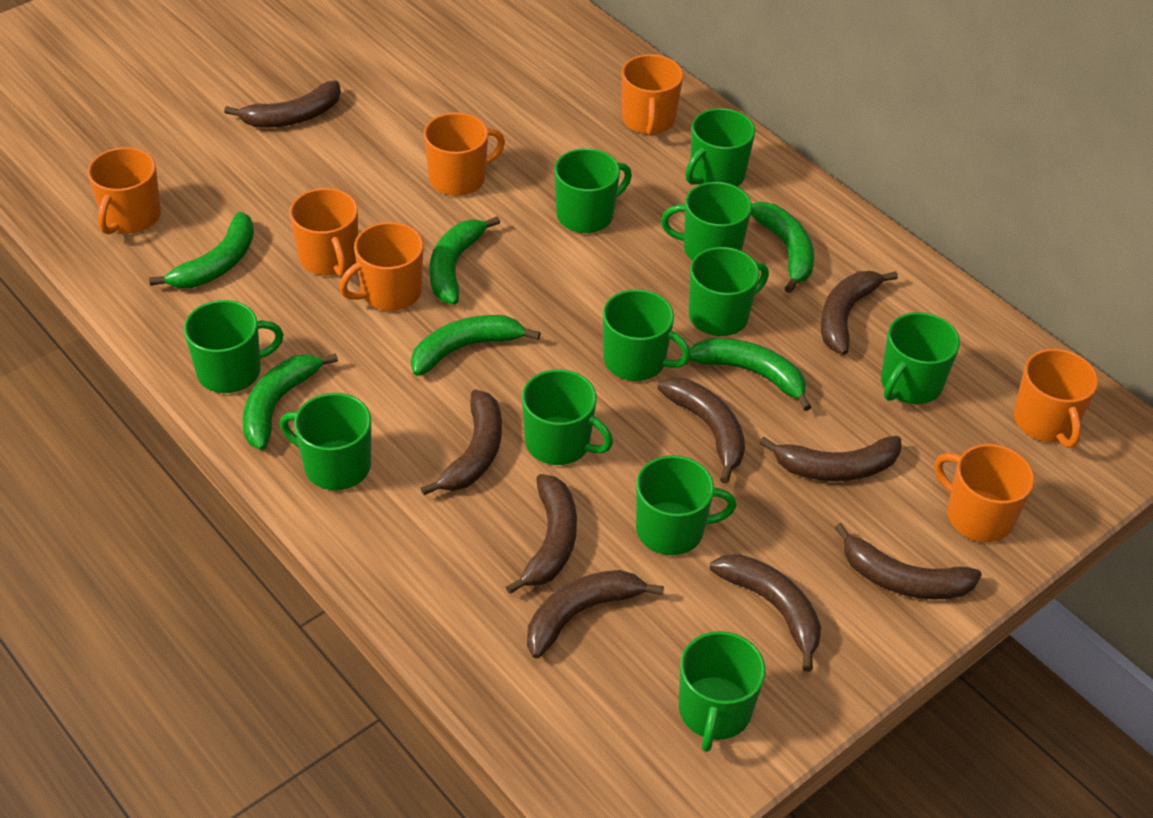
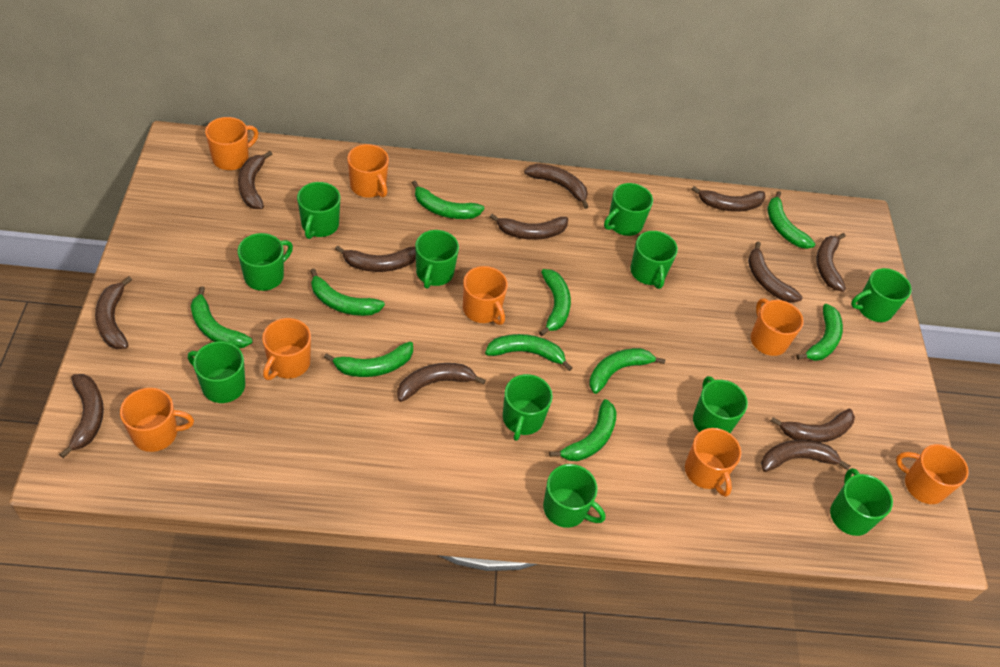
brown banana: [224,80,341,128] [421,390,502,495] [506,474,577,594] [527,570,664,658] [658,378,745,484] [710,554,821,672] [760,436,902,481] [821,271,898,355] [835,523,982,599] = 9 -> [59,374,104,458] [95,276,132,349] [238,151,272,209] [335,245,416,272] [397,363,486,402] [490,214,568,240] [524,164,588,209] [691,186,765,212] [748,242,803,303] [761,440,850,472] [770,409,855,443] [817,233,846,292] = 12
green banana: [149,211,254,288] [243,353,338,450] [411,315,541,376] [429,216,500,304] [689,338,811,411] [751,202,814,293] = 6 -> [191,286,252,348] [310,269,385,316] [324,342,413,377] [412,181,484,219] [485,334,572,371] [539,269,571,336] [549,399,617,461] [589,348,666,394] [767,191,815,249] [796,304,843,361] = 10
orange mug: [87,147,161,235] [290,188,358,277] [339,222,423,311] [424,112,505,196] [622,54,683,136] [935,444,1034,542] [1014,349,1098,448] = 7 -> [120,388,194,452] [205,117,258,170] [262,318,311,380] [347,144,389,198] [463,266,508,325] [685,428,741,497] [751,298,804,356] [896,444,969,504] = 8

